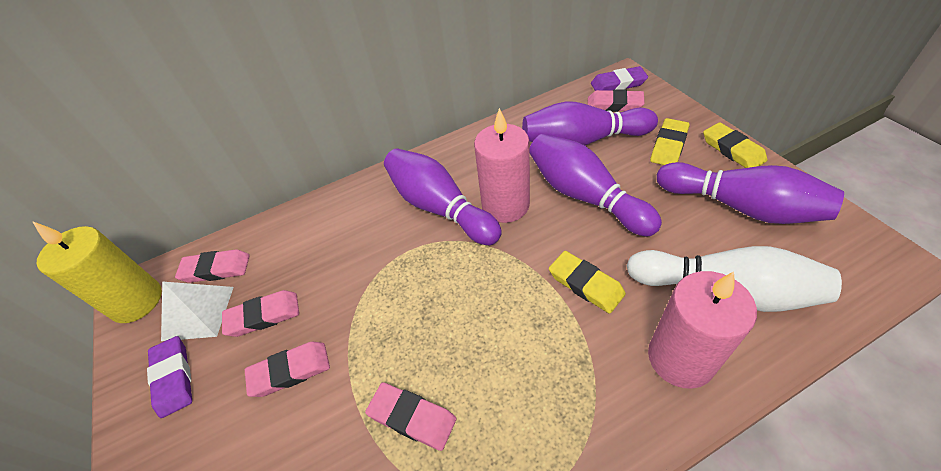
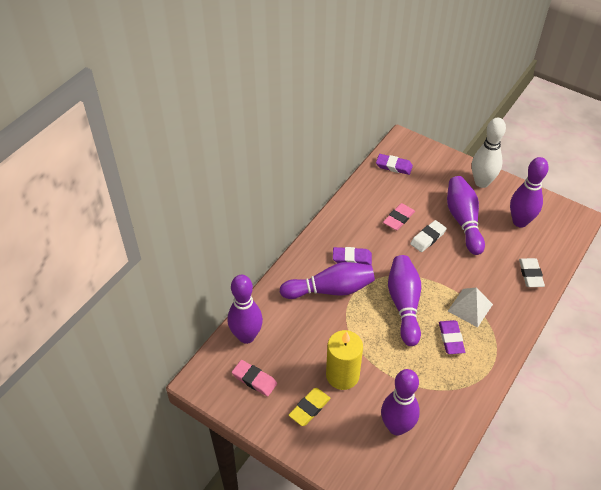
pink candle: [474,108,530,223] [648,271,757,389] = 2 -> none = 0
pink eraser: [175,250,250,283] [222,290,299,337] [245,342,330,397] [365,382,457,451] [587,89,645,112] = 5 -> [232,360,277,397] [383,203,415,230] = 2
purple bowling pin: [384,149,502,245] [522,101,658,145] [530,134,662,237] [657,162,844,224] = 4 -> [228,275,263,344] [280,262,375,299] [381,369,420,435] [388,255,421,346] [447,176,485,255] [510,157,549,228] = 6
purple eraser: [147,336,192,418] [591,66,648,91] = 2 -> [333,247,372,265] [376,154,413,175] [439,320,465,354] = 3
white eraser: none = 0 -> [410,220,447,252] [519,258,545,287] = 2
yellow eraser: [549,251,626,314] [650,118,690,165] [703,122,767,168] = 3 -> [289,388,331,426] = 1

